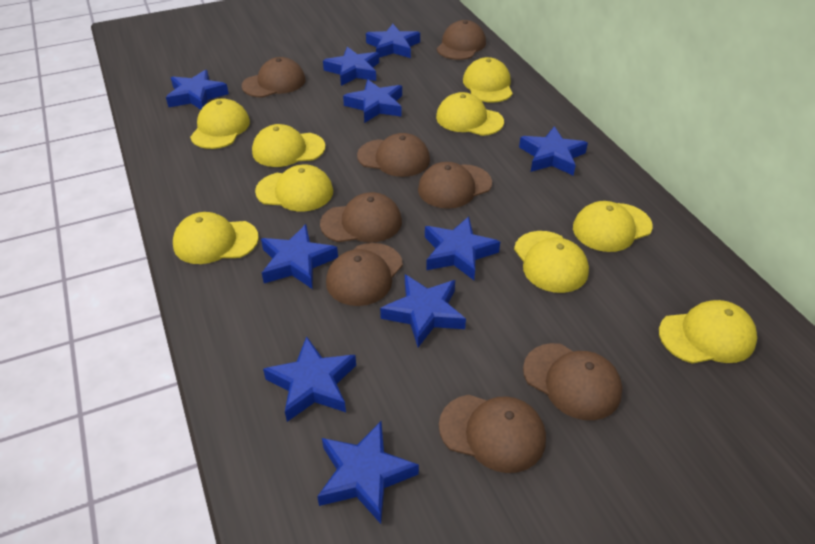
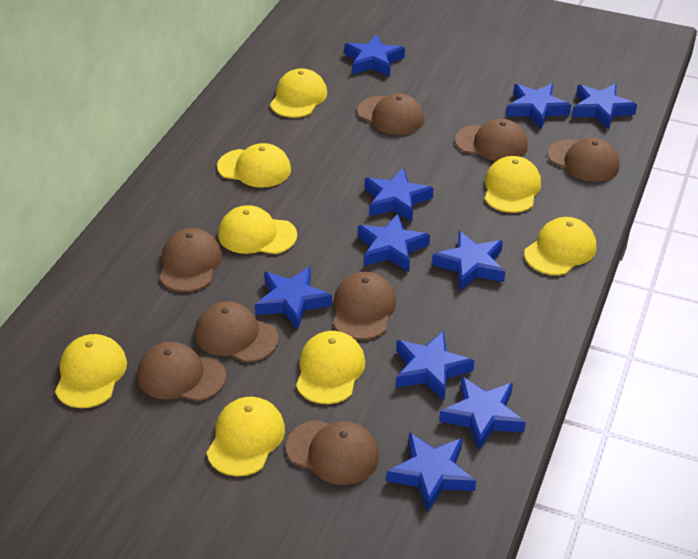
yellow cap: [173,212,259,264] [190,98,250,149] [252,124,325,167] [255,165,333,211] [436,92,504,136] [463,57,513,103] [514,231,589,293] [573,201,653,252] [659,300,757,364] = 9 -> [55,334,127,408] [207,397,285,476] [217,143,291,188] [218,205,297,254] [270,68,327,118] [296,331,365,404] [485,156,541,213] [524,217,596,275] = 8

